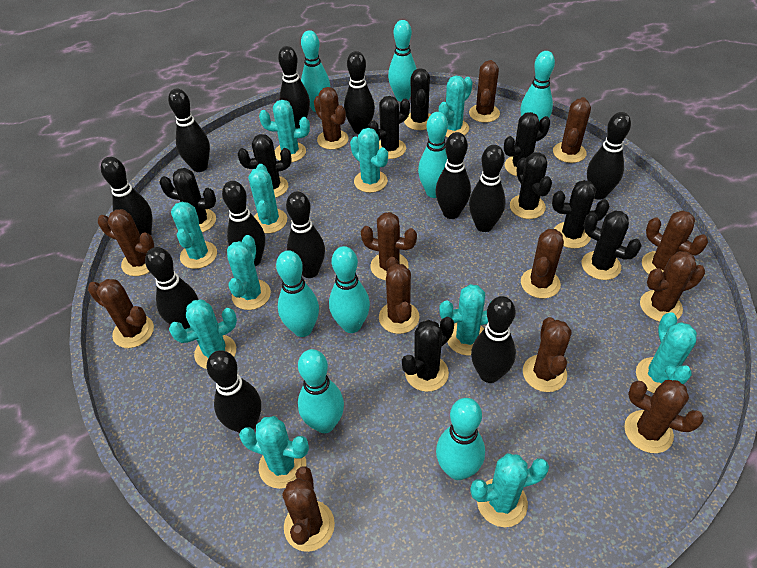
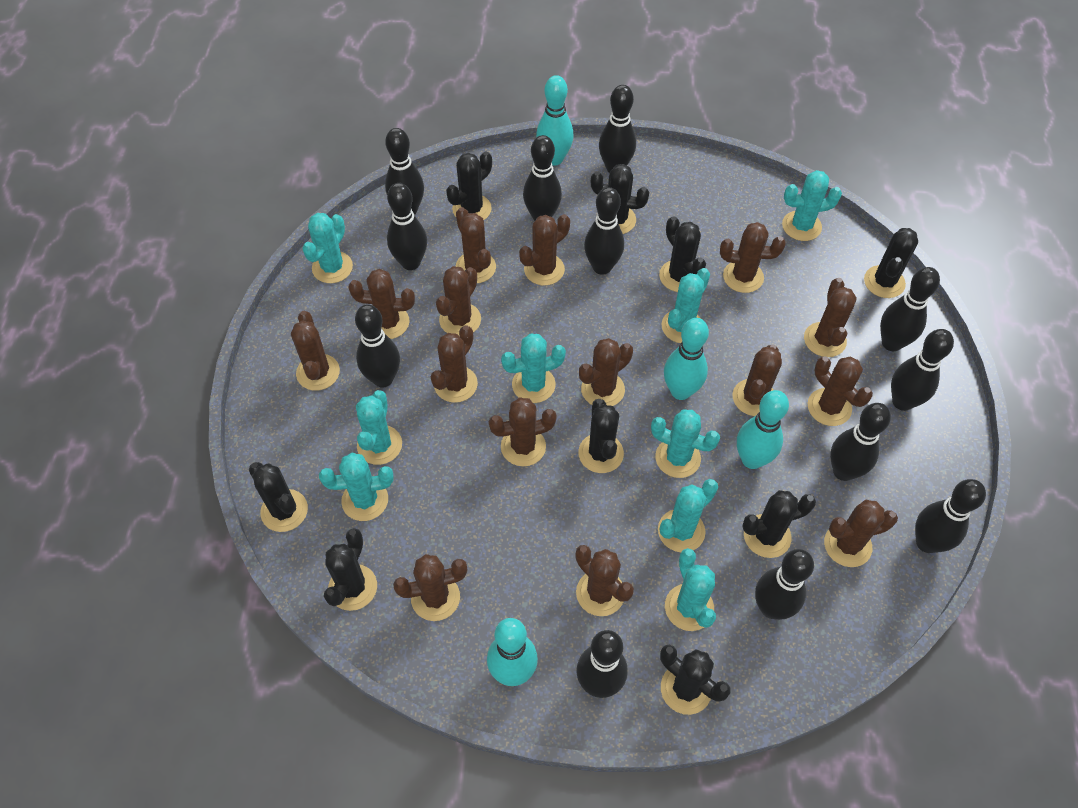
brown cactus: [88,279,154,348] [98,209,154,276] [282,466,335,552] [314,87,349,150] [361,212,417,280] [379,257,419,334] [469,60,500,123] [521,229,564,298] [523,317,572,392] [553,97,591,163] [624,380,704,453] [640,251,705,322] [642,210,708,274] = 13 -> [291,311,340,391] [348,269,415,339] [393,554,467,621] [431,325,478,403] [436,266,481,335] [455,207,496,283] [489,397,557,467] [519,214,570,286] [575,545,634,616] [579,338,633,406] [720,222,786,293] [732,344,782,416] [804,278,857,357] [807,356,873,426] [824,500,898,567] = 15
turquoise bowling pin: [276,250,319,337] [298,349,344,433] [301,30,330,112] [329,246,370,333] [388,20,417,102] [418,112,448,198] [436,398,485,480] [521,51,555,121] = 8 -> [487,618,538,686] [536,75,574,166] [664,318,709,400] [737,390,789,469] = 4
turquoise cactus: [169,300,237,369] [171,202,217,269] [227,235,271,310] [239,416,309,489] [249,164,287,234] [259,100,310,162] [350,128,388,193] [439,76,473,137] [439,284,491,356] [470,453,549,527] [636,312,697,393] = 11 -> [302,213,353,283] [319,453,394,521] [356,390,402,465] [501,334,566,403] [651,409,720,478] [658,479,718,552] [661,268,710,343] [665,548,716,631] [782,170,842,241] = 9

